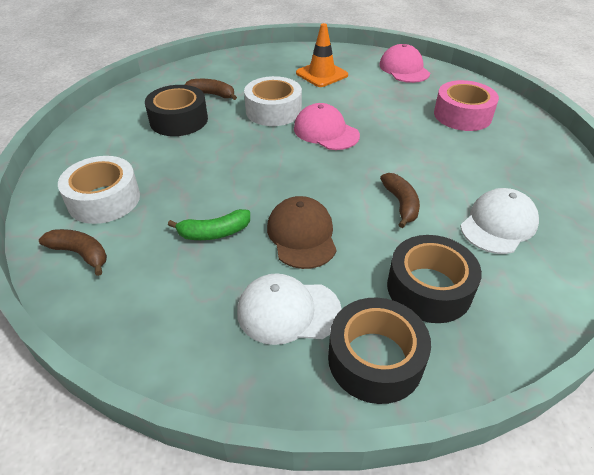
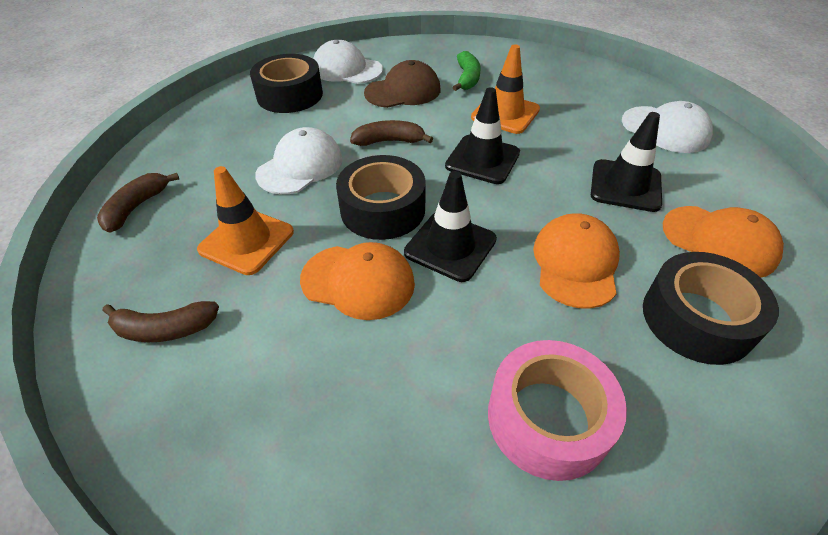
black traffic cone: none = 0 -> [404,171,497,282] [445,87,520,184] [591,112,662,212] = 3
orange cap: none = 0 -> [300,242,415,320] [533,213,620,309] [663,206,784,278] = 3
orange traffic cone: [296,23,348,87] = 1 -> [197,166,294,275] [471,44,540,134] = 2
pink cap: [294,103,360,150] [379,44,430,83] = 2 -> none = 0
white cap: [237,273,342,345] [460,188,539,254] = 2 -> [255,127,343,194] [313,40,383,84] [622,101,713,153] = 3
white tape: [58,156,140,224] [244,76,302,126] = 2 -> none = 0

